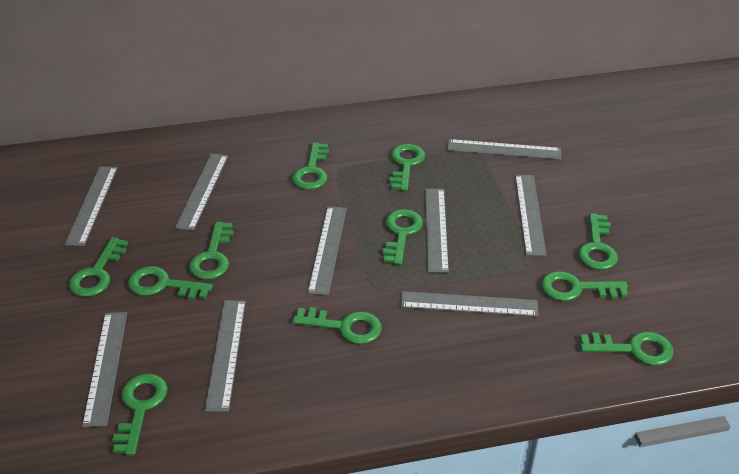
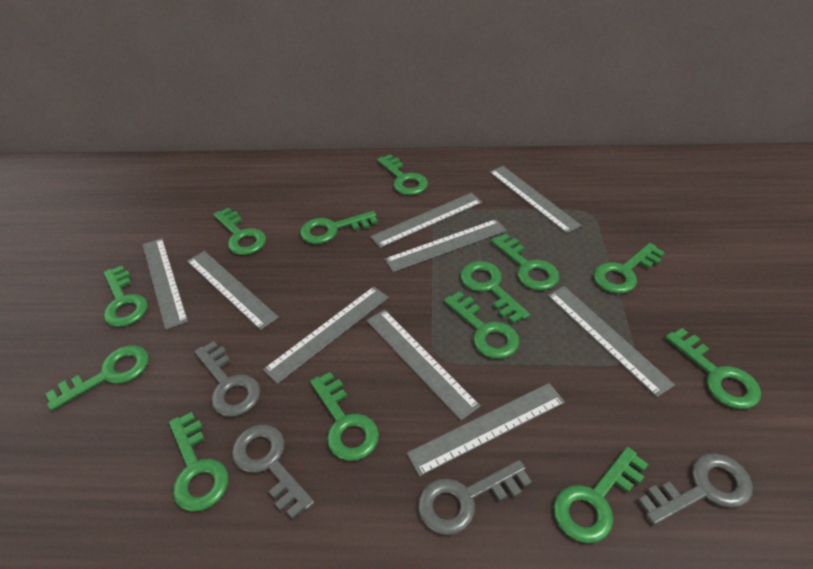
green key: [69,237,128,297] [112,373,168,455] [128,266,213,300] [189,222,234,280] [292,142,329,190] [292,307,382,344] [383,209,423,265] [390,144,425,191] [541,271,628,301] [578,213,618,270] [580,332,673,366] = 11 -> [45,345,149,411] [104,266,148,327] [169,412,229,512] [213,207,266,255] [300,211,378,244] [310,372,379,461] [377,154,428,195] [444,291,520,359] [460,261,530,324] [491,234,559,291] [553,447,648,544] [593,243,665,294] [665,328,761,409] = 13
grey key: none = 0 -> [194,341,260,417] [232,424,315,519] [418,460,532,535] [638,453,753,525] = 4

